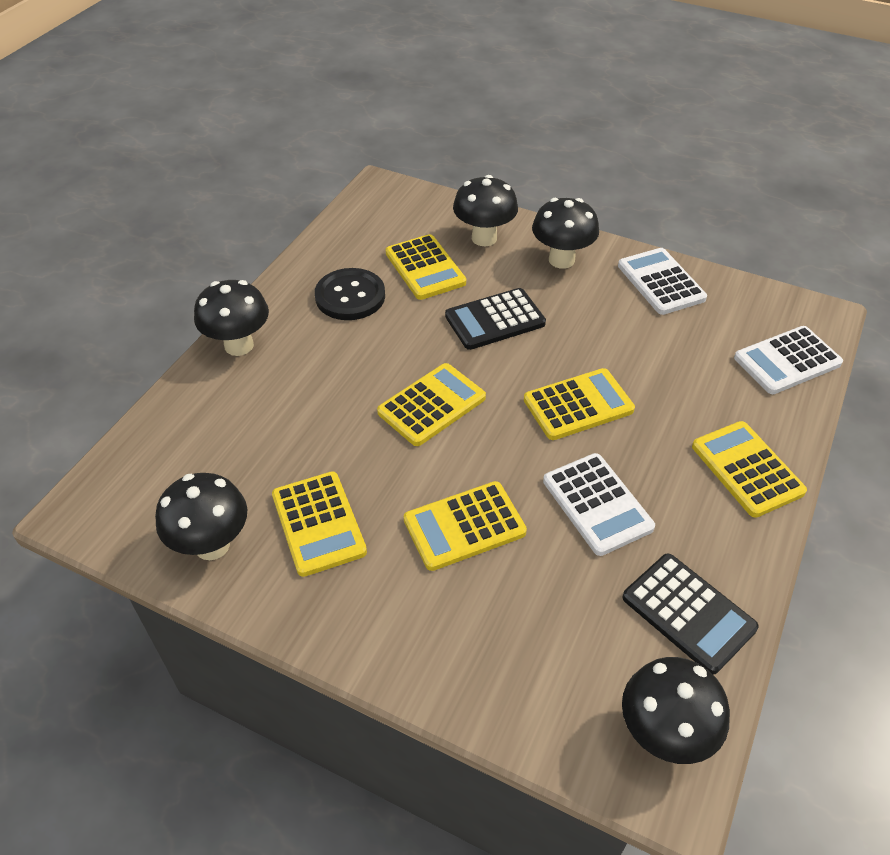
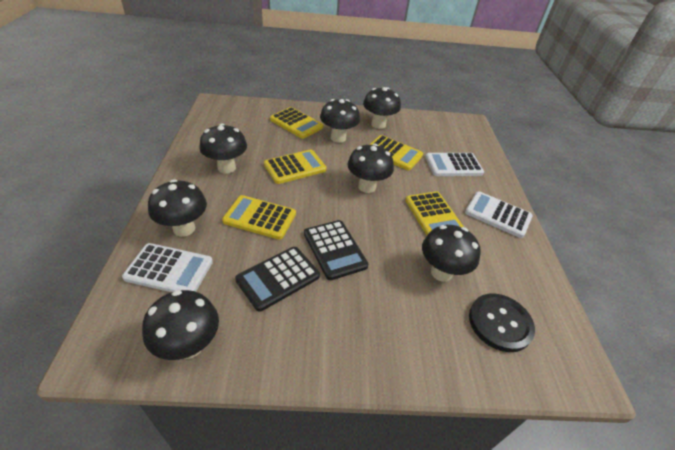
black mushroom: [155,473,247,560] [194,280,269,356] [453,175,518,246] [532,198,599,269] [622,657,730,764] = 5 -> [142,290,219,360] [148,179,207,237] [200,124,247,174] [320,99,360,143] [347,144,394,193] [363,87,401,129] [422,225,481,282] = 7
yellow calculator: [272,471,367,577] [377,363,486,446] [386,234,466,300] [404,481,527,571] [524,368,635,440] [692,421,807,518] = 6 -> [222,195,296,240] [264,150,327,184] [270,107,323,139] [369,135,423,170] [405,192,464,235] = 5

